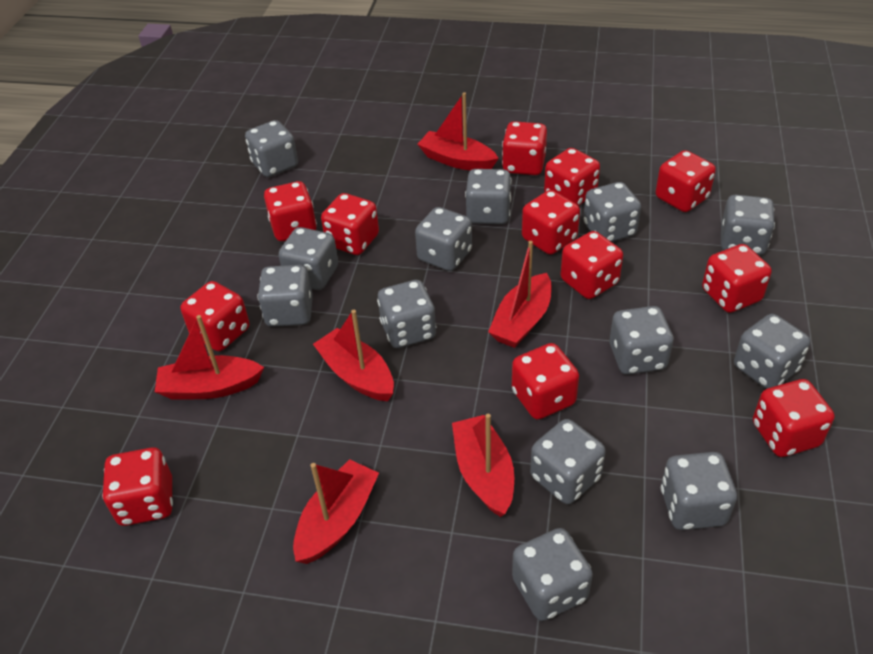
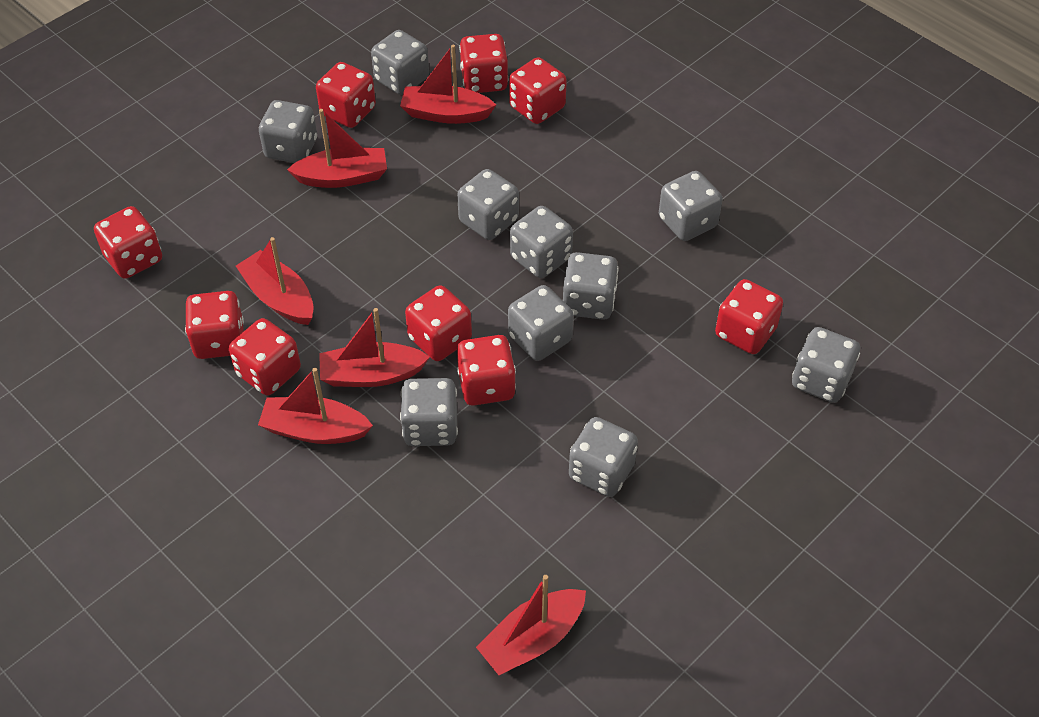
grey dice: [245,120,298,177] [257,265,313,327] [279,227,338,290] [377,280,436,348] [415,207,472,271] [465,169,512,224] [512,528,593,621] [530,419,606,504] [583,182,641,242] [610,306,674,375] [661,452,737,530] [721,195,775,255] [734,314,810,389] = 13 -> [259,100,317,163] [371,30,429,95] [400,378,458,446] [457,169,519,240] [508,285,574,361] [510,206,573,278] [563,252,618,320] [569,417,638,497] [659,171,723,241] [792,327,860,403] = 10
red dice: [102,447,173,526] [180,281,249,351] [264,181,317,241] [321,193,379,255] [502,121,547,175] [512,343,579,420] [522,190,580,255] [544,148,600,206] [561,231,623,299] [656,150,716,212] [702,244,772,313] [753,379,834,457] = 12 -> [94,206,162,279] [185,291,244,359] [229,318,301,395] [316,62,376,128] [405,285,472,361] [457,335,516,406] [459,34,508,93] [509,57,567,124] [715,279,783,354] = 9

